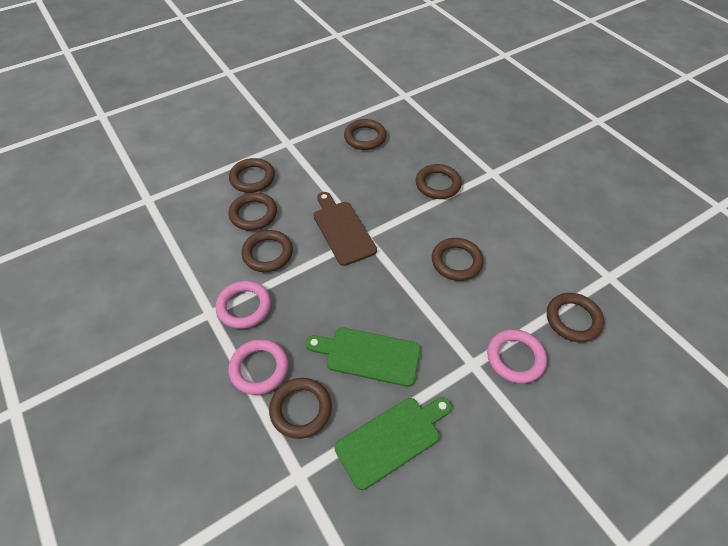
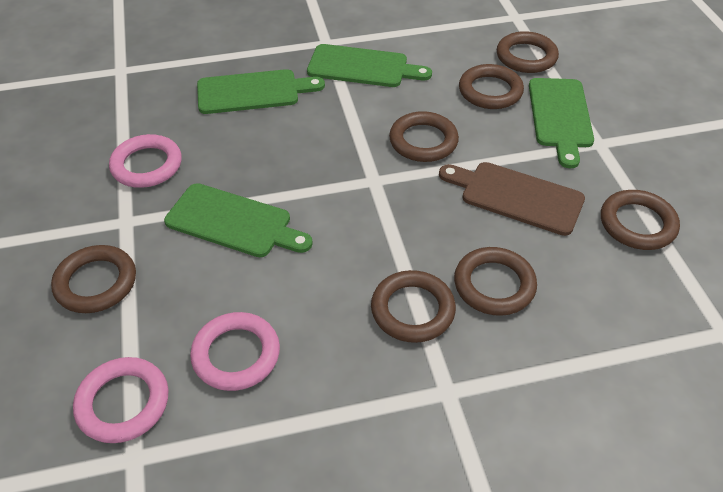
brown ring: [229,158,275,193] [229,192,277,231] [242,230,293,272] [269,378,332,439] [344,119,387,150] [416,164,462,199] [432,238,484,281] [547,293,604,342] = 8 -> [51,245,136,313] [371,270,456,343] [389,111,459,162] [454,247,537,316] [459,64,524,109] [497,31,559,73] [601,190,680,250] = 7
green cutting board: [305,327,421,387] [334,397,452,490] = 2 -> [164,183,313,257] [197,69,325,114] [307,44,432,87] [529,78,594,168] = 4

